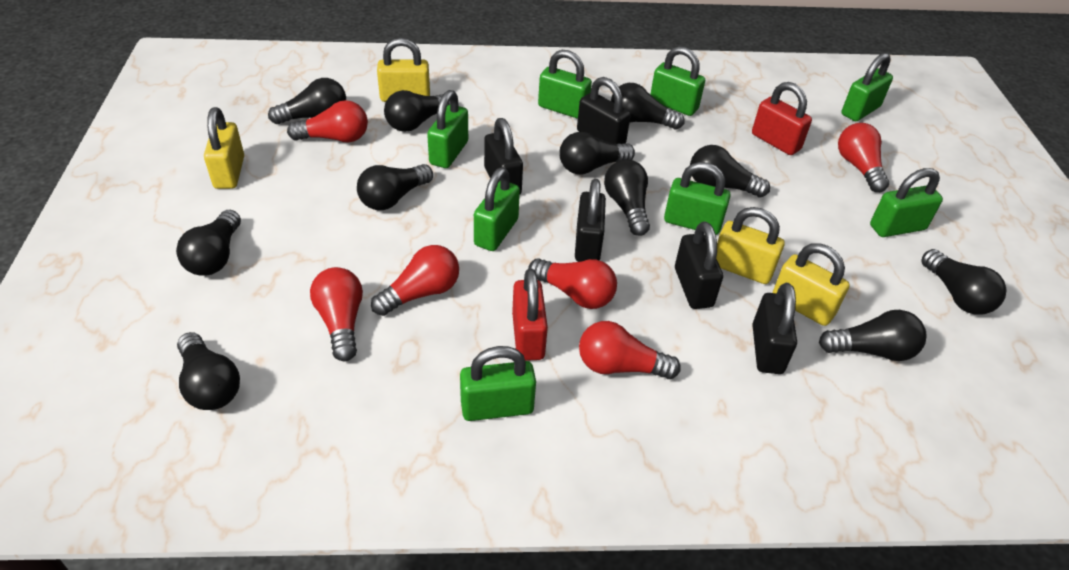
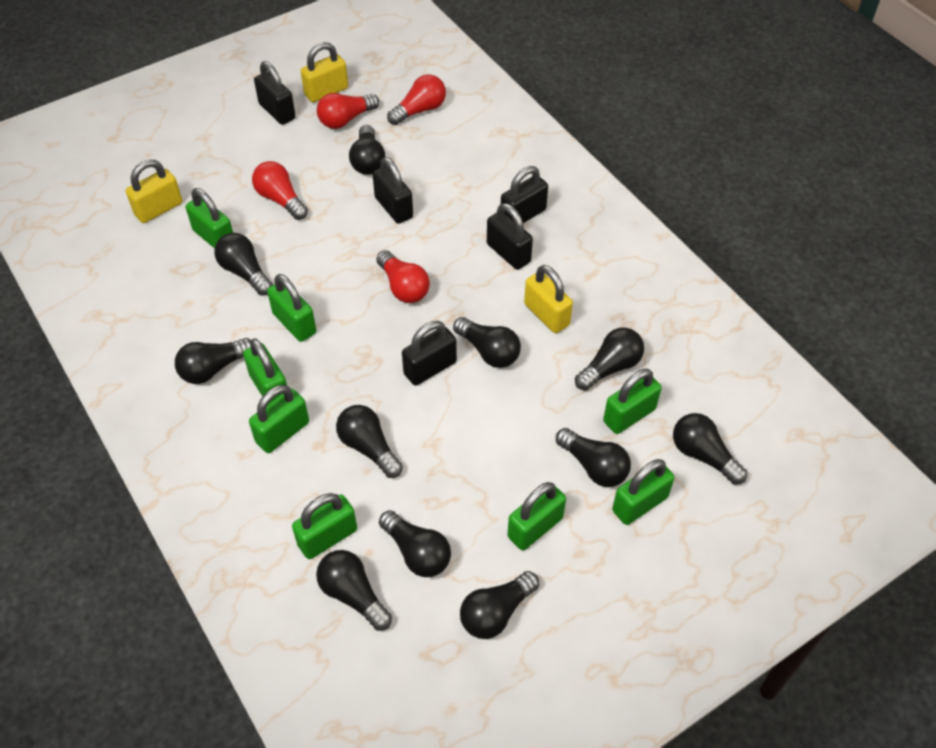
red light bulb: [287,100,368,142] [310,267,363,361] [371,245,459,316] [528,258,617,309] [579,321,681,379] [838,123,889,192] = 6 -> [252,161,308,220] [317,93,379,129] [376,250,430,303] [387,74,446,125] = 4
red padlock: [512,268,548,361] [752,82,812,155] = 2 -> none = 0
yellow padlock: [204,107,244,189] [377,38,430,102] [716,207,784,284] [772,243,850,326] = 4 -> [126,160,182,223] [301,42,348,102] [524,265,573,333] = 3

